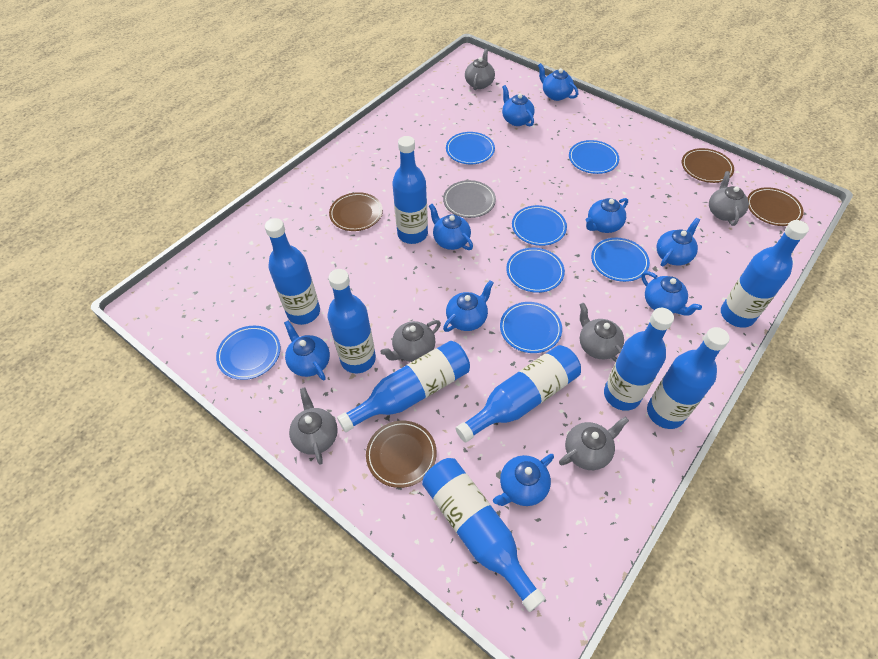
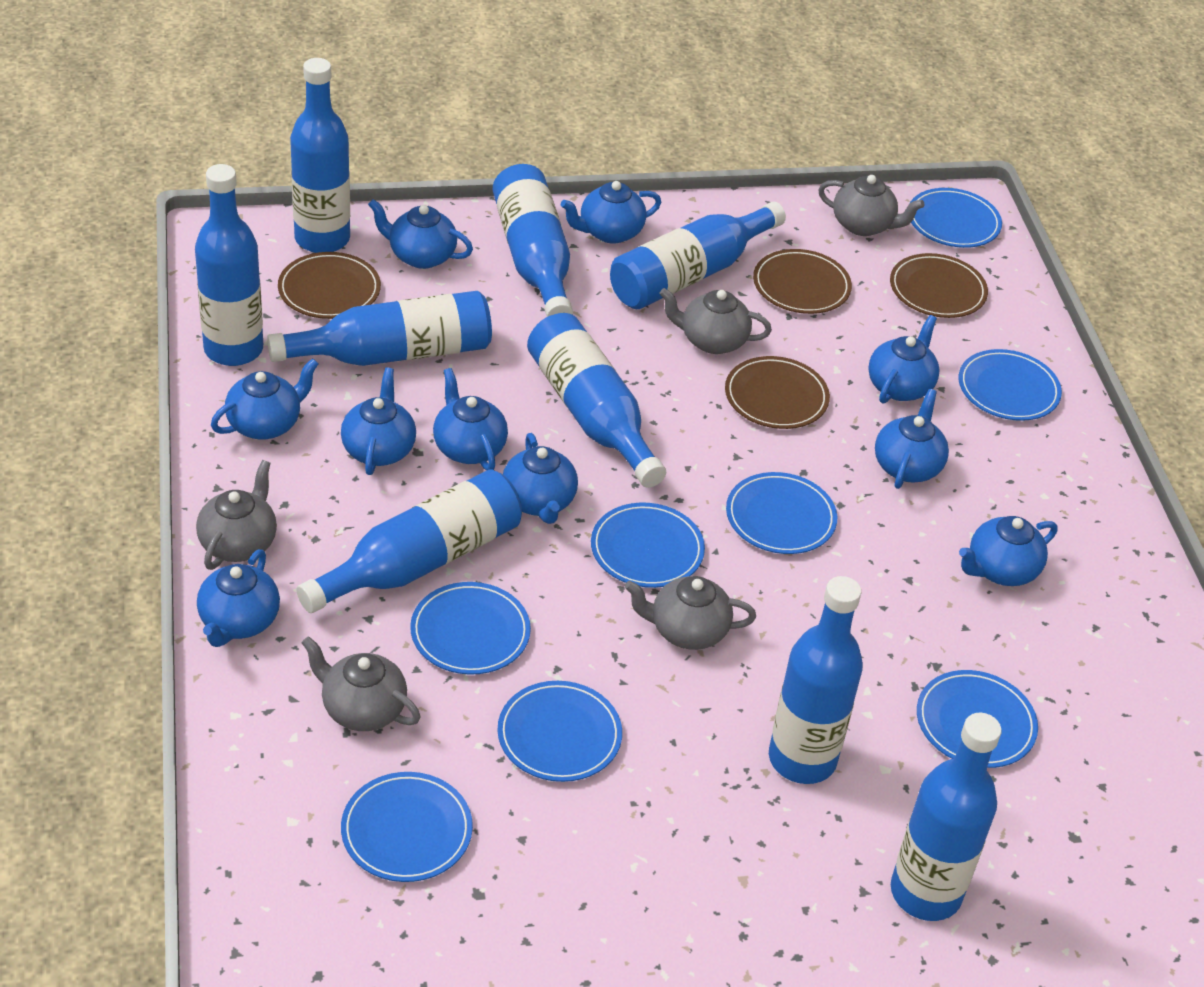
blue plate: [216,326,281,380] [446,132,495,164] [500,302,562,353] [506,248,565,293] [512,205,567,246] [569,140,619,174] [591,238,650,282] = 7 -> [341,772,473,882] [410,582,531,675] [497,681,622,782] [591,502,705,588] [726,472,837,554] [910,188,1002,248] [917,670,1038,768] [959,349,1062,421] = 8
blue teapot: [284,320,330,380] [429,204,473,250] [443,280,494,332] [493,454,554,506] [502,85,535,126] [538,63,578,101] [586,198,628,233] [641,271,702,316] [657,218,700,267] = 9 -> [197,549,280,647] [211,358,318,440] [341,368,416,475] [368,199,473,269] [433,368,508,471] [503,433,578,524] [561,181,661,244] [868,315,939,404] [875,389,949,489] [959,516,1057,586] = 10
grey plate: [443,180,496,218] = 1 -> none = 0
grey teapot: [289,387,338,465] [381,320,441,362] [465,49,495,90] [559,417,629,470] [579,303,624,362] [709,171,749,226] = 6 -> [196,460,277,570] [301,636,421,731] [625,576,756,650] [659,288,772,354] [818,175,925,236] = 5

